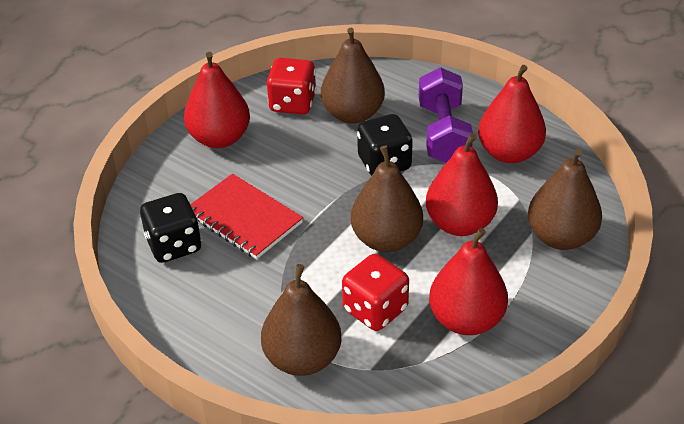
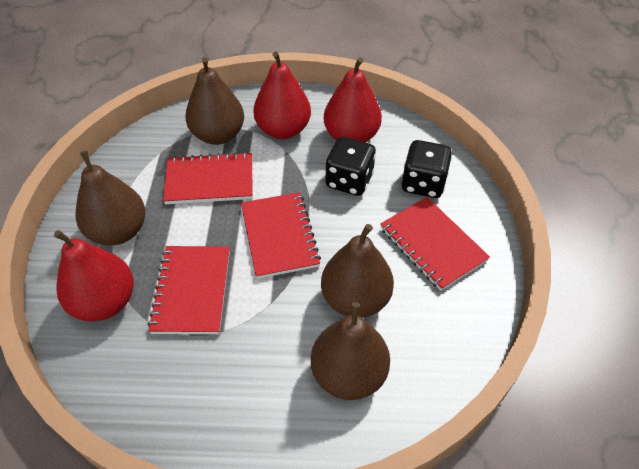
purple dumbbell: [419,67,473,163] = 1 -> none = 0
red dice: [267,58,317,115] [342,254,409,331] = 2 -> none = 0
red notebook: [191,173,303,259] = 1 -> [148,246,230,334] [163,152,253,204] [241,192,321,279] [380,197,490,291] = 4
red pear: [184,52,250,148] [426,133,498,236] [429,228,508,335] [478,65,546,163] = 4 -> [54,230,134,322] [253,51,311,139] [324,57,382,142] = 3

